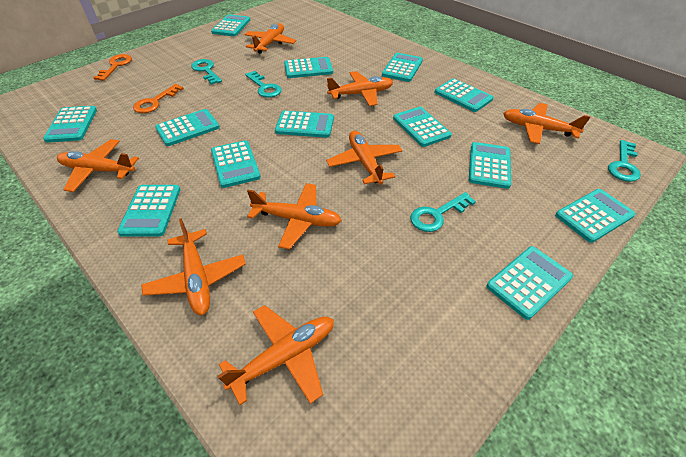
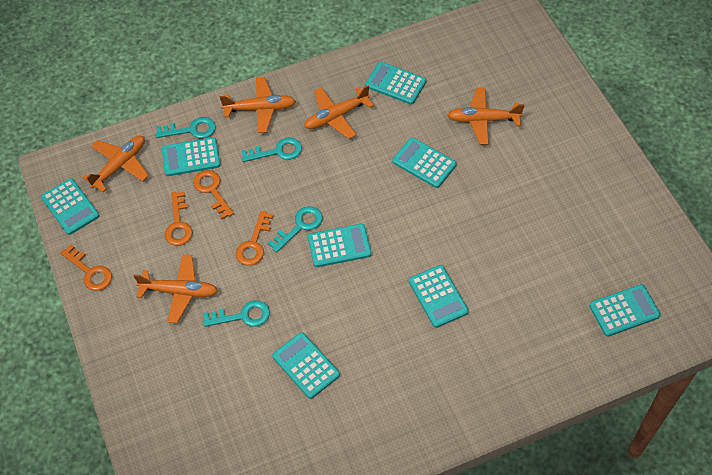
orange key: [94,54,132,81] [133,84,184,113] = 2 -> [61,244,112,291] [165,192,193,246] [193,170,234,219] [236,211,274,266] = 4
orange plane: [57,139,139,192] [141,218,246,315] [218,305,334,405] [244,23,296,54] [247,183,342,249] [326,131,403,185] [327,71,393,106] [503,103,590,144] = 8 -> [82,136,149,192] [134,254,218,323] [220,77,296,133] [304,85,374,139] [447,88,525,145] = 5
turquoise calculator: [43,106,97,143] [117,185,181,237] [155,109,220,146] [211,14,250,36] [211,140,261,188] [275,111,334,138] [284,57,333,78] [382,53,423,82] [393,107,452,147] [435,78,493,112] [469,142,511,189] [486,246,573,320] [555,189,636,243] = 13 -> [41,178,100,235] [162,137,221,176] [272,332,340,399] [308,224,372,267] [365,62,426,105] [392,137,457,188] [409,265,469,328] [589,284,661,337] = 8

